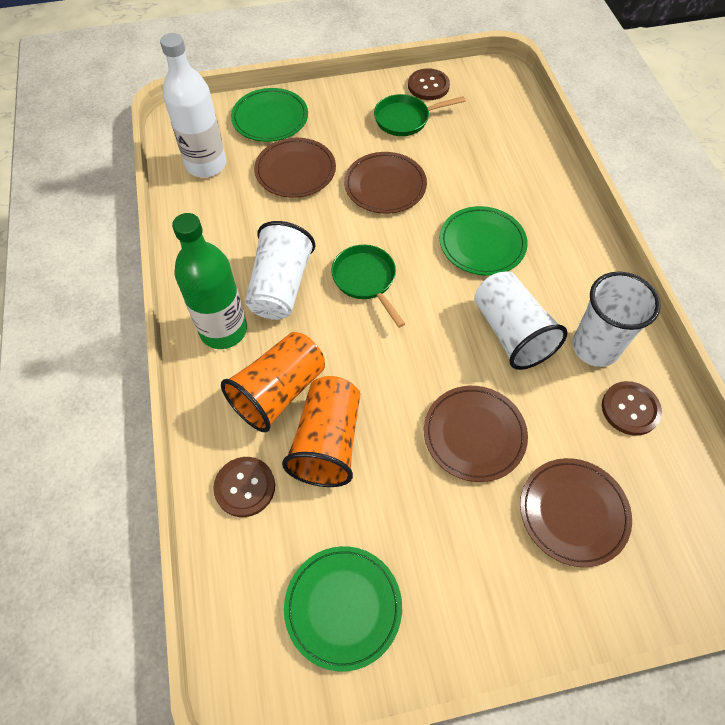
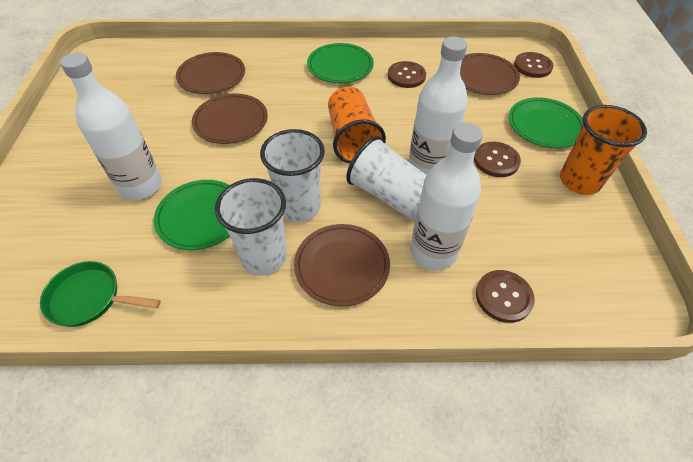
brown button: [213,457,275,517] [408,68,450,100] [602,381,662,436] = 3 -> [388,61,426,88] [474,142,521,177] [476,270,535,323] [514,52,554,78] = 4
green bottle: [172,213,247,349] = 1 -> none = 0
green pan: [331,245,405,328] [374,94,465,136] = 2 -> [40,261,161,327] = 1
white bottle: [160,33,226,178] = 1 -> [60,52,162,200] [408,37,468,175] [410,122,483,270] = 3

